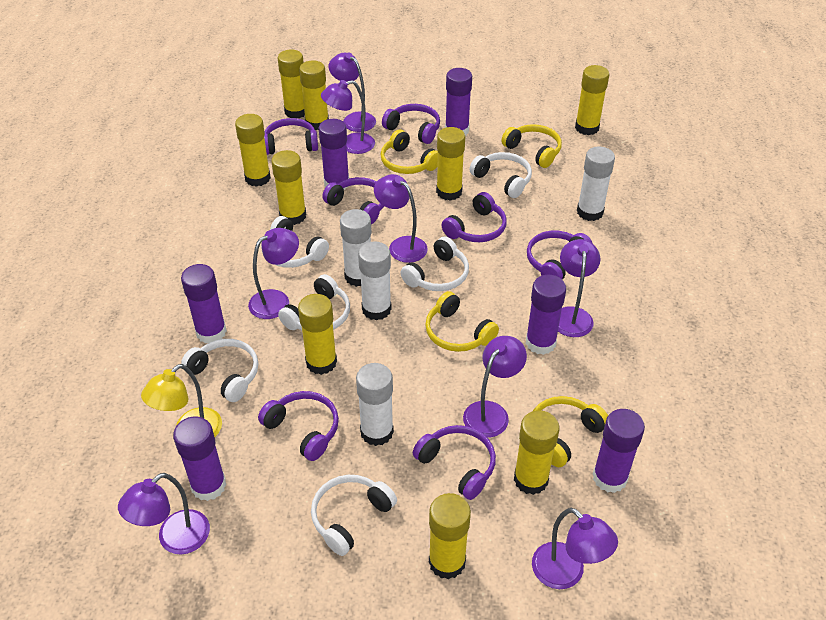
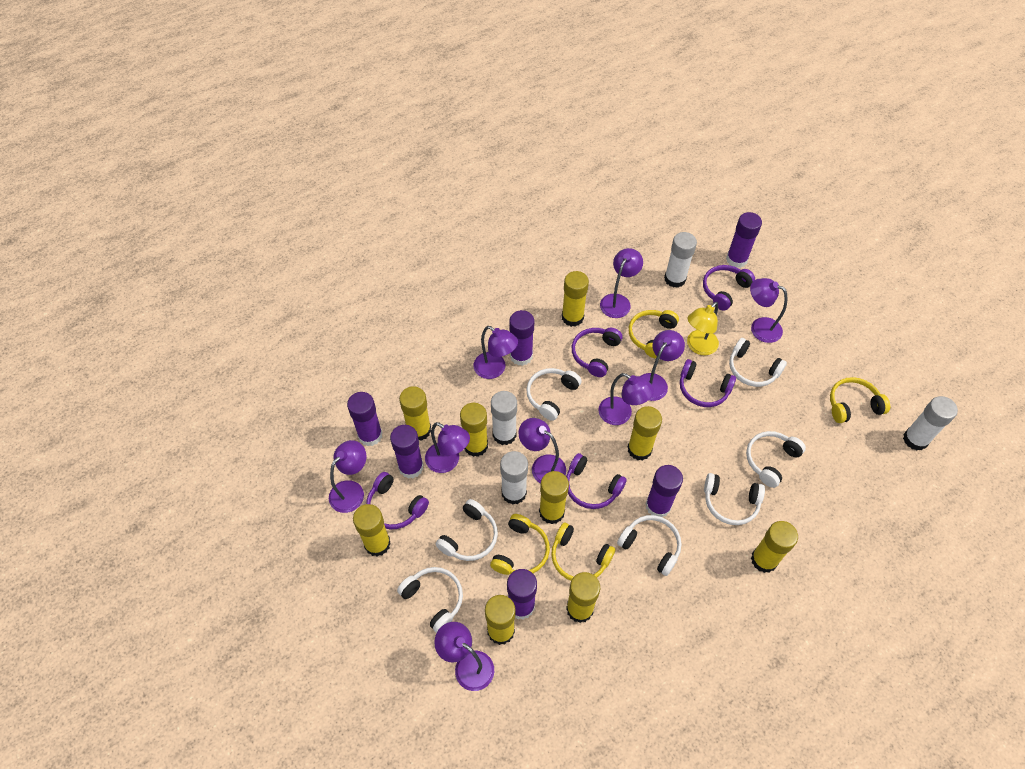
purple headphones: [258,391,339,461] [264,118,318,155] [322,177,384,224] [382,104,440,144] [413,425,496,500] [442,192,507,242] [527,230,592,279] = 7 -> [366,472,429,529] [566,453,627,509] [572,328,622,377] [680,359,736,407] [703,265,755,311] = 5
purple lamp: [118,473,210,554] [248,228,299,319] [321,80,375,154] [328,53,376,132] [374,174,428,263] [463,336,527,438] [532,508,618,589] [558,239,600,337] = 8 -> [329,440,367,513] [425,422,470,473] [434,622,494,691] [473,326,518,379] [518,418,566,483] [598,373,654,425] [600,248,643,318] [640,330,685,401] [750,278,787,343] = 9
white headphones: [181,339,258,402] [261,216,329,268] [278,274,350,330] [311,475,397,556] [400,236,469,291] [470,152,532,198] = 6 -> [397,567,463,633] [436,499,498,561] [526,368,582,421] [617,515,682,576] [704,473,765,525] [729,338,787,387] [746,431,806,488] = 7

